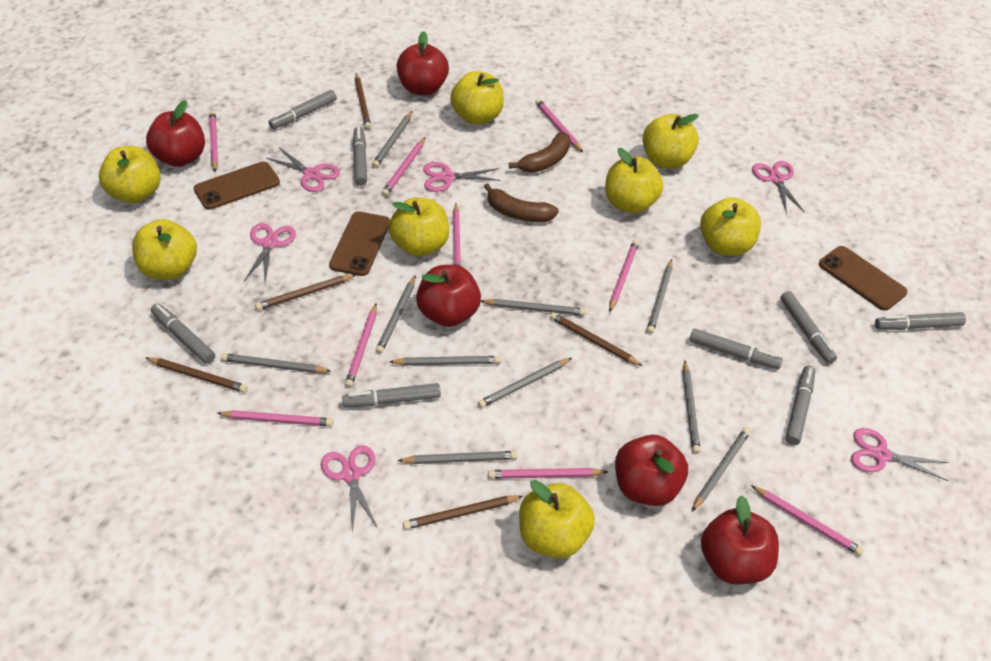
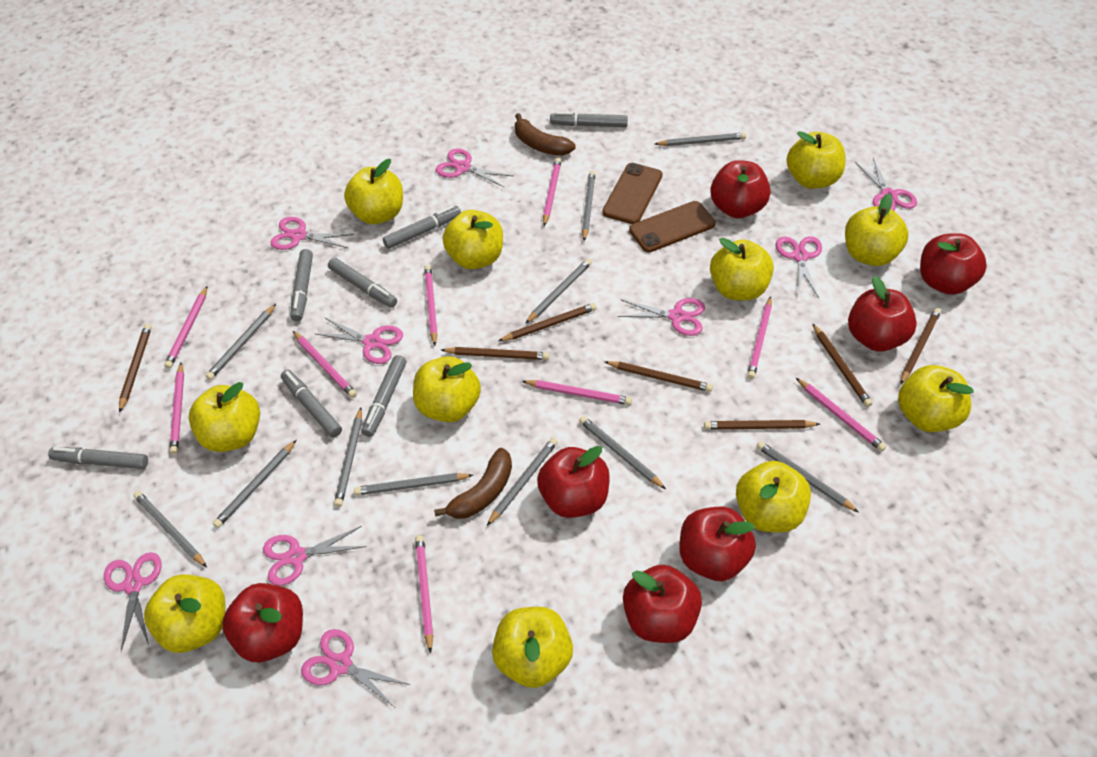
brown pencil: [146,357,248,393] [255,275,356,310] [355,73,371,129] [403,496,523,530] [550,312,643,366] = 5 -> [119,324,152,413] [441,347,549,360] [499,303,597,341] [605,361,713,392] [704,420,820,429] [812,323,873,407] [901,308,941,384] = 7
brown phone: [194,162,280,210] [329,211,390,276] [819,246,908,311] = 3 -> [602,163,663,224] [629,201,716,252] = 2
grey marker: [151,303,215,364] [268,90,337,129] [342,383,441,407] [353,127,367,186] [689,329,783,369] [780,291,837,364] [786,366,816,445] [875,312,966,330] = 8 -> [48,447,148,469] [281,370,342,438] [291,249,313,321] [328,258,397,308] [362,355,406,437] [383,205,461,249] [550,112,628,127] = 7
grey pencil: [221,353,331,373] [372,111,413,167] [376,275,416,354] [390,356,501,366] [397,451,518,464] [478,358,572,408] [481,299,586,316] [647,259,672,334] [683,361,701,454] [692,428,750,511] = 10 -> [134,491,207,567] [206,304,276,380] [213,440,296,528] [334,408,362,507] [354,473,473,495] [487,438,558,526] [525,259,592,324] [579,416,666,489] [582,171,596,241] [655,132,746,146] [756,441,859,513] = 11
pink scissors: [244,223,296,282] [266,147,340,192] [321,445,377,532] [423,162,501,192] [752,161,805,214] [851,428,949,481] = 6 -> [104,552,162,651] [263,526,366,586] [270,217,354,250] [301,629,410,707] [316,317,403,364] [436,148,513,188] [617,298,705,336] [776,236,822,298] [855,158,917,211] = 9
red apple: [146,100,205,167] [396,31,449,95] [416,265,481,327] [615,435,688,506] [701,495,779,584] = 5 -> [222,583,303,662] [537,446,610,518] [623,565,702,643] [679,507,756,581] [710,160,770,218] [848,276,917,352] [920,233,987,295] = 7
yellow apple: [99,146,161,203] [132,219,197,280] [389,197,449,257] [450,71,504,125] [519,480,595,558] [605,148,663,213] [642,114,699,169] [700,197,761,256] = 8 -> [144,574,226,653] [188,382,260,452] [344,159,403,224] [413,356,481,422] [443,210,503,269] [492,607,573,688] [710,238,774,301] [736,461,811,532] [787,131,846,189] [845,194,909,266] [898,365,974,432] = 11

